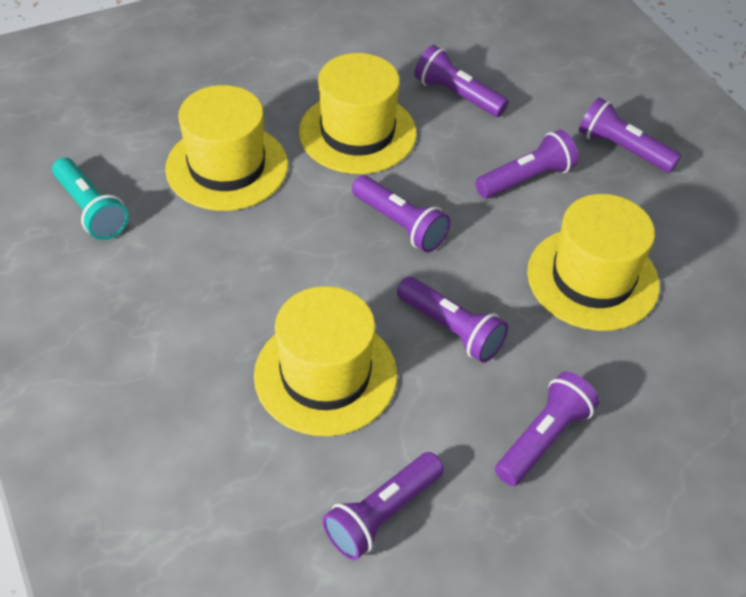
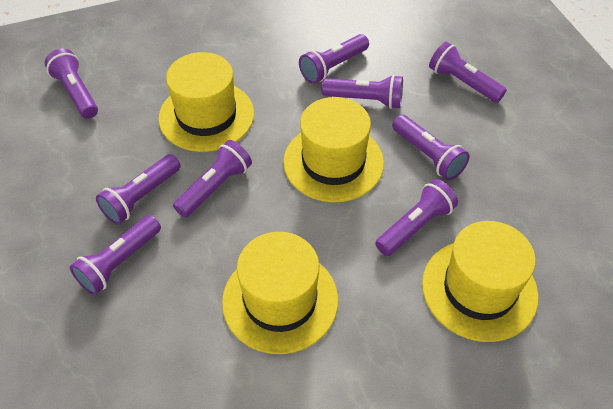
purple flashlight: [322,452,444,560] [352,176,451,252] [397,277,508,363] [414,45,509,117] [475,130,579,198] [495,372,600,486] [579,98,681,173] = 7 -> [45,48,98,119] [70,215,161,295] [96,154,180,224] [173,140,252,218] [299,34,369,84] [322,75,403,109] [375,179,458,256] [392,115,469,180] [429,42,507,103] = 9
turquoise flashlight: [52,157,129,240] = 1 -> none = 0

